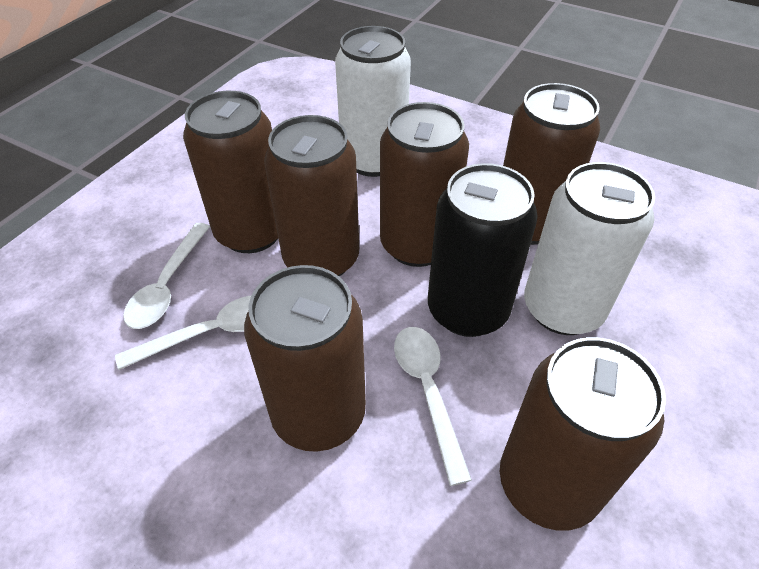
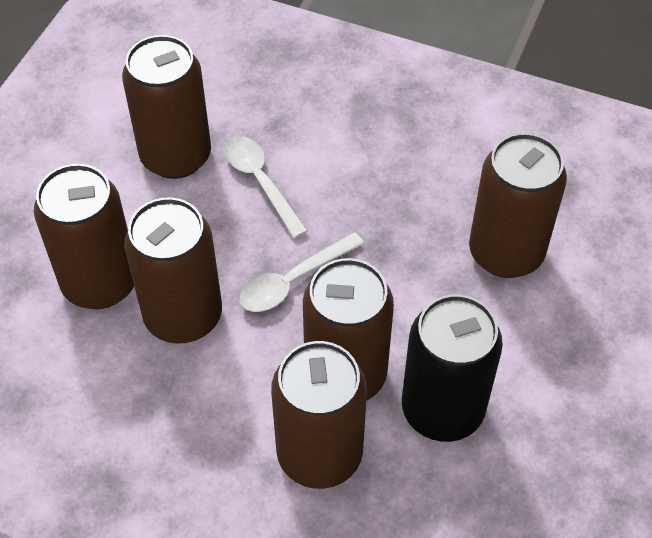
white can: [335,26,411,177] [524,162,655,335] = 2 -> none = 0
white spoon: [115,296,251,370] [123,223,210,329] [394,327,472,486] = 3 -> [225,136,308,238] [240,232,364,312] = 2

